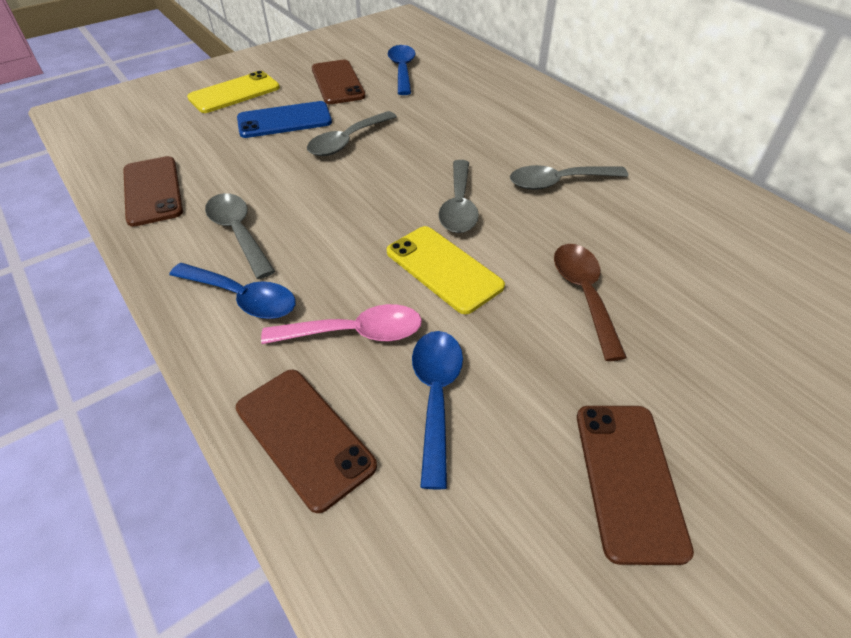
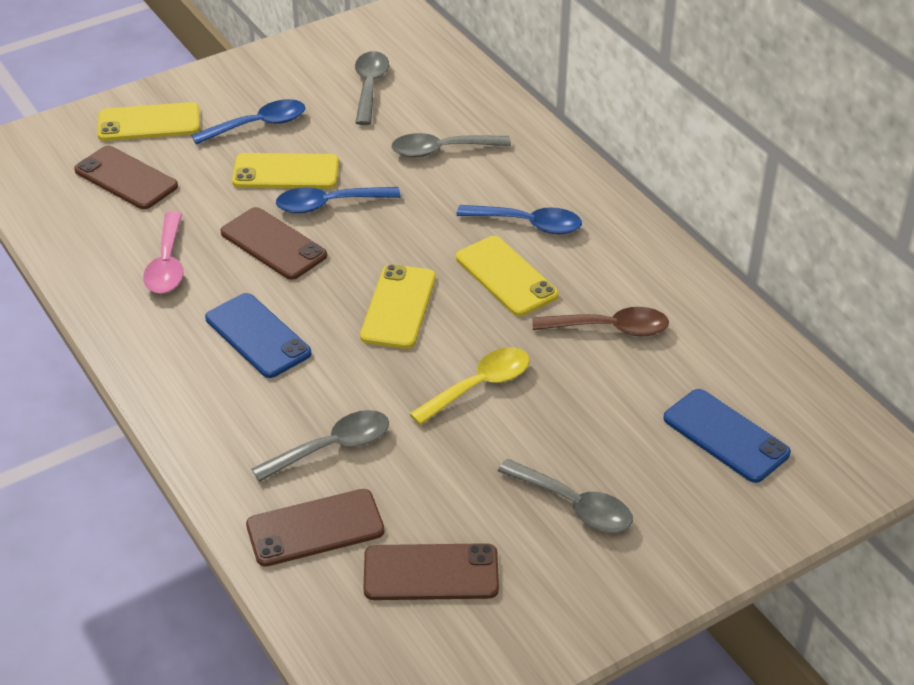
blue phone: [237,101,332,138] = 1 -> [205,293,311,378] [663,389,791,483] = 2
yellow phone: [187,71,280,113] [387,226,505,314] = 2 -> [98,102,200,141] [232,153,339,189] [360,264,436,349] [456,236,559,316] = 4
yellow spoon: none = 0 -> [410,347,530,425] = 1

